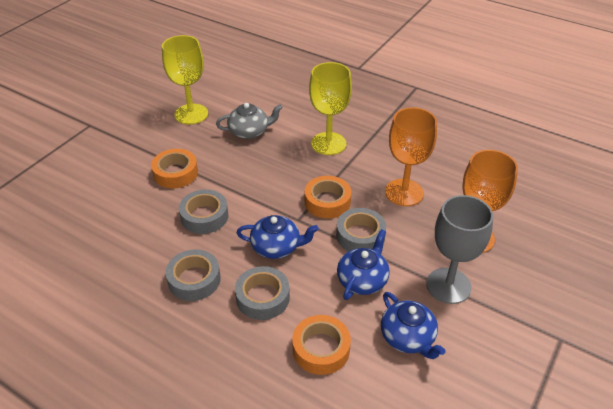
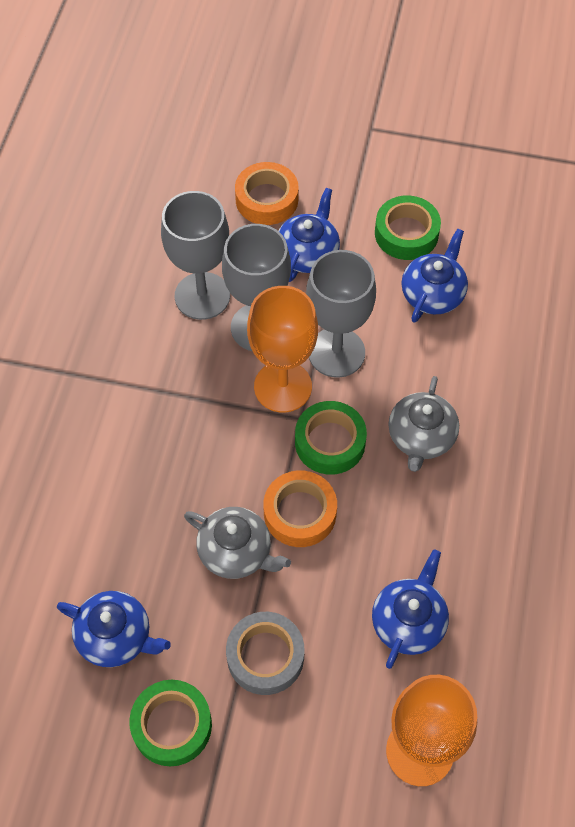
blue teapot: [236,215,319,259] [337,229,390,300] [381,292,445,359] = 3 -> [57,591,171,667] [278,188,340,282] [372,549,449,669] [402,229,468,323] = 4
green tape: none = 0 -> [129,680,212,766] [295,401,367,475] [375,196,441,260] = 3
grey goblet: [426,195,493,304] = 1 -> [161,191,230,320] [222,224,291,351] [306,250,376,378] = 3
grey tape: [166,249,221,301] [179,189,228,234] [235,266,290,320] [336,208,387,251] = 4 -> [226,612,304,695] = 1
grey teapot: [216,103,283,139] = 1 -> [184,507,291,579] [388,376,459,472] = 2
orange tape: [151,149,198,189] [292,315,351,375] [305,176,351,219] = 3 -> [235,162,299,225] [263,471,337,547] = 2
yellow goblet: [162,35,208,125] [309,62,352,155] = 2 -> none = 0

